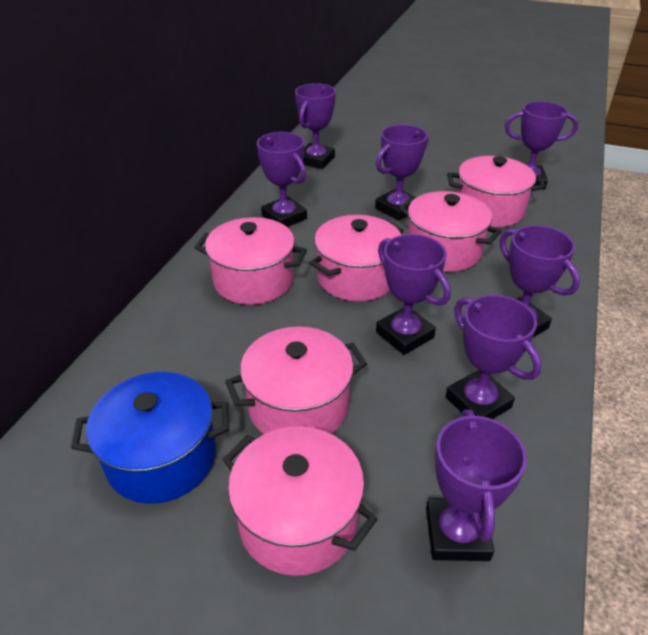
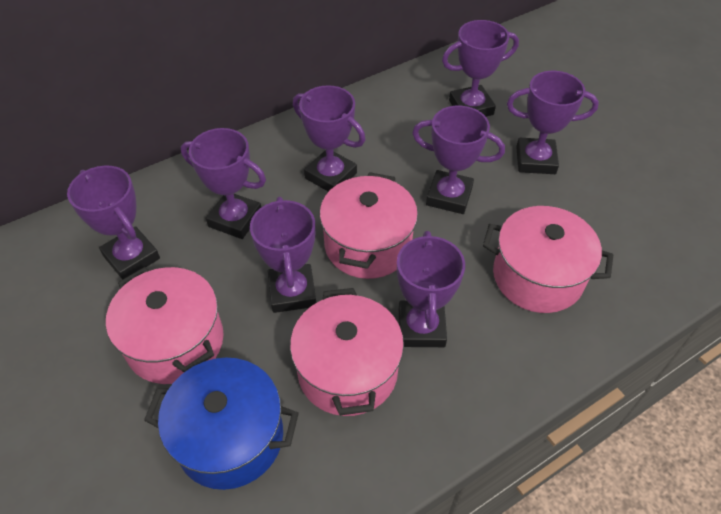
pink pot: [194,217,307,305] [222,426,378,576] [225,327,367,434] [310,215,404,301] [399,191,502,272] [447,156,546,227] = 6 -> [106,267,224,384] [290,288,404,416] [320,172,418,279] [483,206,613,313] = 4

